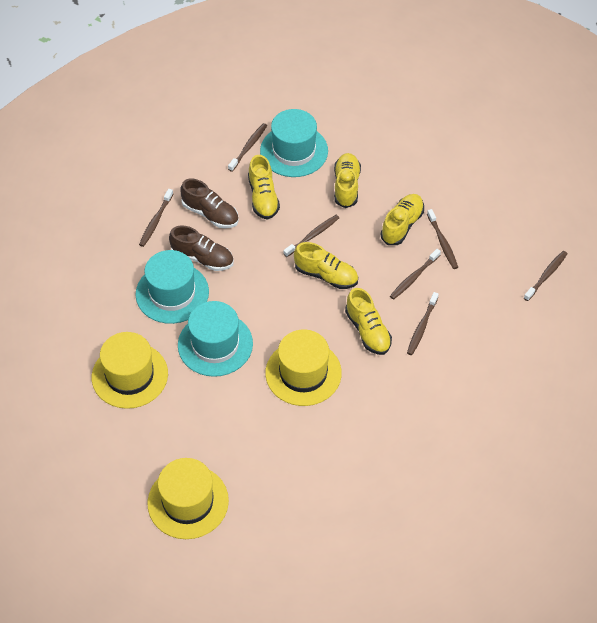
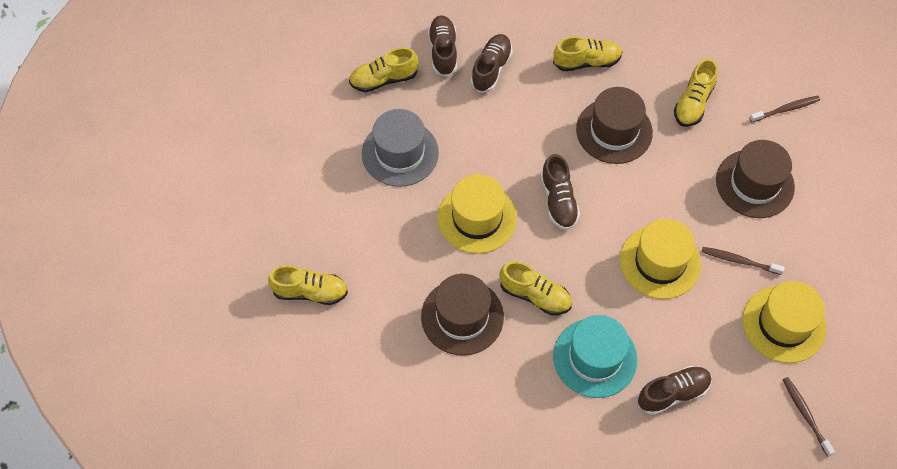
brown hat: none = 0 -> [421,274,504,356] [576,87,653,164] [716,140,795,218] = 3
brown shoe: [169,226,234,271] [181,179,239,228] = 2 -> [428,15,457,77] [471,34,513,93] [541,154,580,230] [638,366,712,415] = 4
brown toothbrush: [139,189,173,247] [228,123,267,172] [283,215,339,257] [390,249,441,299] [407,292,439,355] [427,209,458,269] [524,251,568,301] = 7 -> [702,247,785,275] [749,96,820,122] [783,377,835,457] = 3
grey hat: none = 0 -> [362,109,439,187] = 1
turquoise hat: [136,250,209,324] [178,301,253,377] [260,109,328,177] = 3 -> [553,315,637,398] = 1

